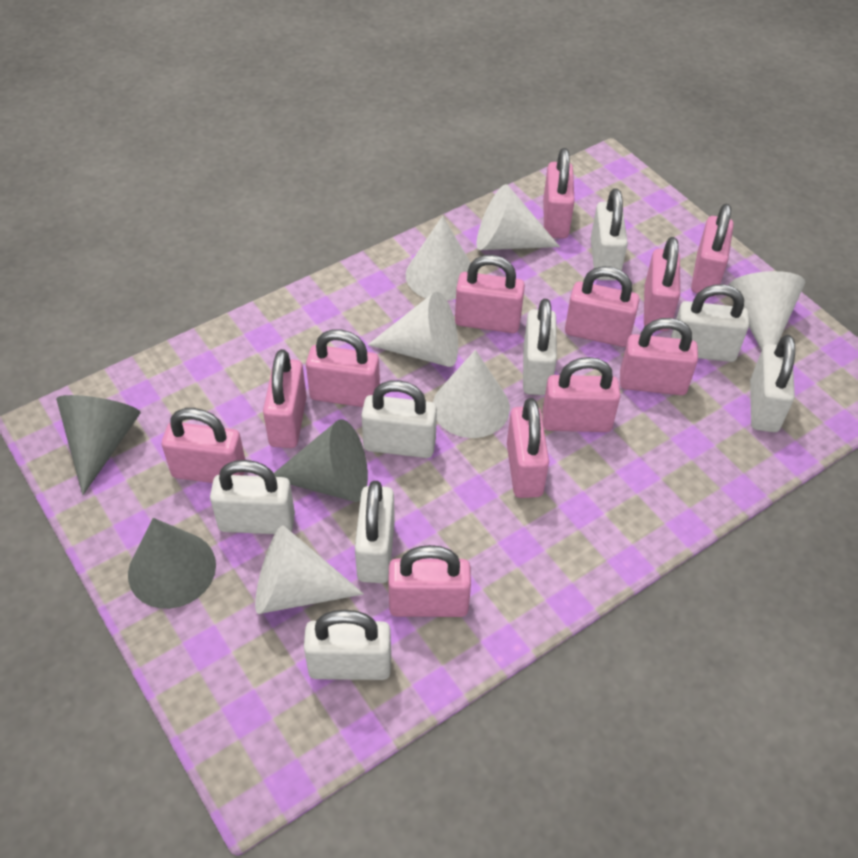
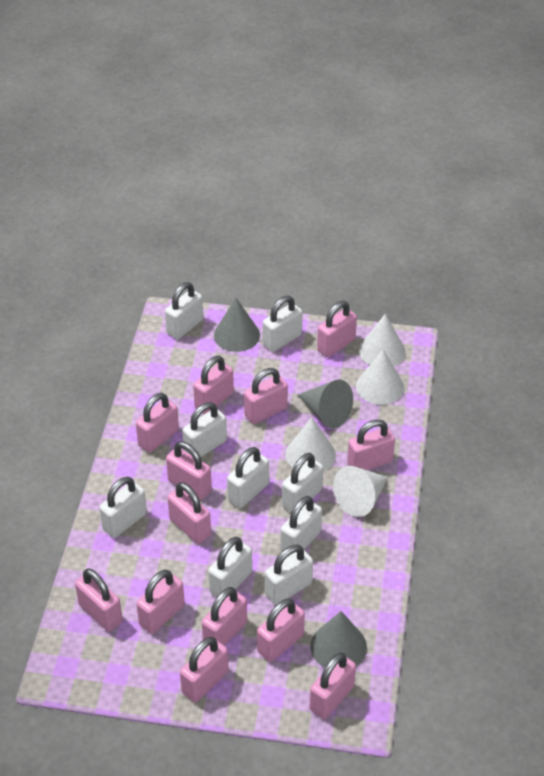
pink padlock: [162,408,245,483] [263,349,307,448] [306,329,380,407] [388,545,471,617] [455,255,525,333] [507,398,549,498] [542,357,621,432] [543,148,575,238] [565,266,640,347] [620,318,698,395] [644,237,680,331] [691,204,734,296] = 12 -> [75,568,123,632] [136,393,179,453] [136,570,185,634] [166,442,212,500] [167,482,211,544] [180,637,229,702] [193,356,234,414] [202,587,247,646] [244,368,288,424] [257,599,305,662] [310,653,356,719] [317,301,357,357] [347,419,395,470] = 13
white cone: [255,525,364,614] [368,292,458,367] [406,216,471,301] [433,350,510,438] [476,184,560,250] [729,271,805,351] = 6 -> [285,418,336,472] [333,466,388,517] [356,349,404,405] [359,314,406,366] = 4
white padlock: [210,460,295,534] [304,610,391,680] [355,481,395,583] [361,380,437,458] [523,299,557,395] [591,188,628,280] [671,284,749,362] [750,335,795,432] = 8 -> [99,477,147,538] [165,282,203,339] [182,402,227,457] [208,537,252,597] [227,447,269,508] [263,296,302,352] [265,545,313,605] [280,496,322,555] [282,453,323,513] = 9

